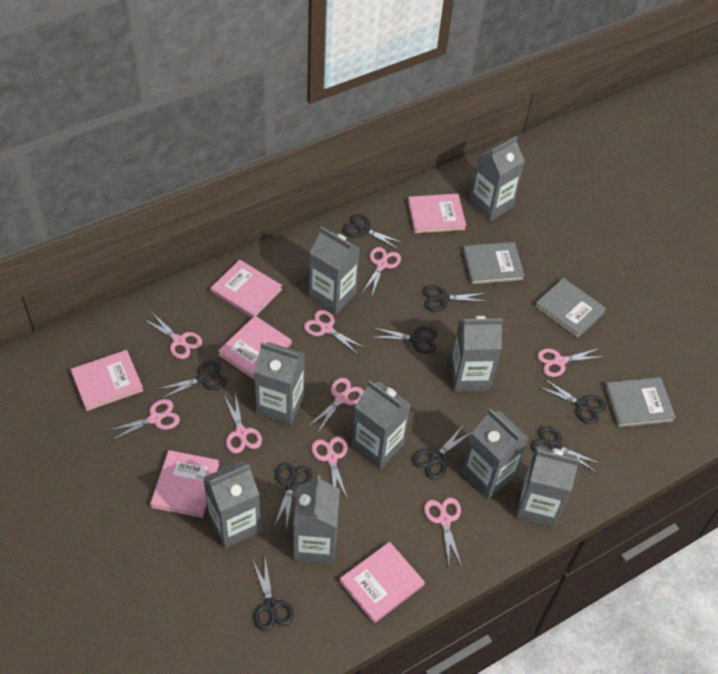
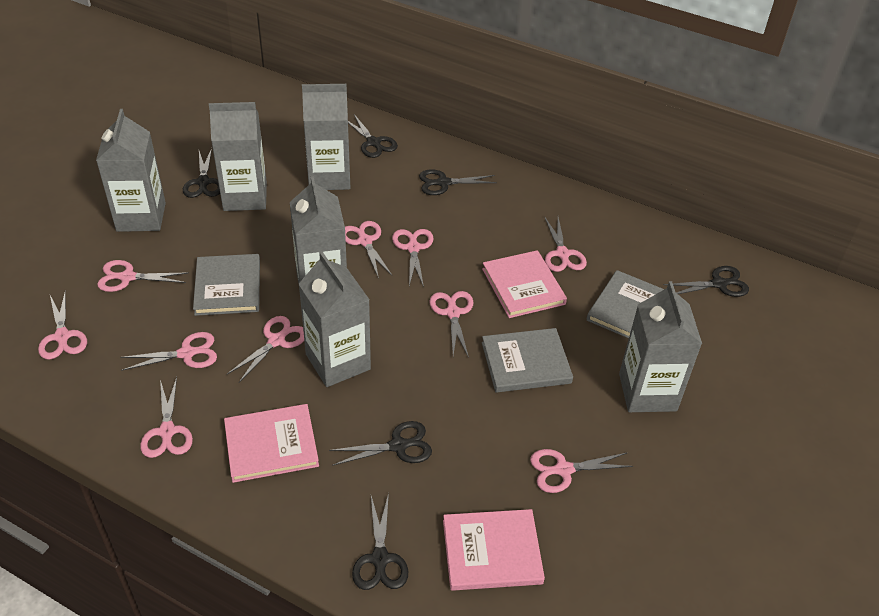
black scissors: [156,361,227,399] [252,559,294,631] [274,462,312,531] [343,214,403,250] [370,326,437,354] [412,424,473,479] [423,285,488,312] [531,426,601,473] [537,378,606,424] = 9 -> [183,148,220,198] [329,421,432,466] [348,114,398,158] [352,493,408,590] [419,169,497,195] [663,266,749,297] = 6
grey carton: [203,461,261,548] [254,342,305,425] [293,475,340,564] [309,227,360,314] [352,380,411,469] [450,316,503,392] [462,409,529,499] [469,136,525,221] [516,446,580,528] = 9 -> [96,109,166,232] [209,102,267,211] [290,176,347,284] [299,251,371,387] [302,84,350,190] [619,281,702,412] = 6
pink book: [71,350,143,411] [150,450,219,518] [210,260,282,318] [218,316,292,380] [339,542,425,623] [408,194,466,233] = 6 -> [224,404,319,483] [443,509,545,591] [482,250,567,318] = 3
pink scissors: [106,399,180,441] [143,313,202,359] [224,392,262,454] [304,310,366,355] [309,378,364,432] [311,436,348,500] [361,247,401,296] [424,498,462,566] [537,348,602,377] = 9 -> [38,290,87,360] [97,260,189,292] [120,332,217,371] [140,377,193,458] [227,316,304,383] [345,221,392,279] [392,229,434,287] [430,291,473,358] [530,449,633,493] [544,216,587,272] = 10

